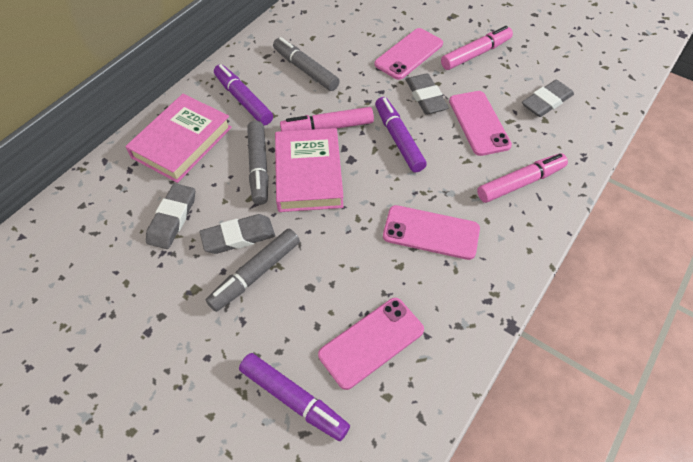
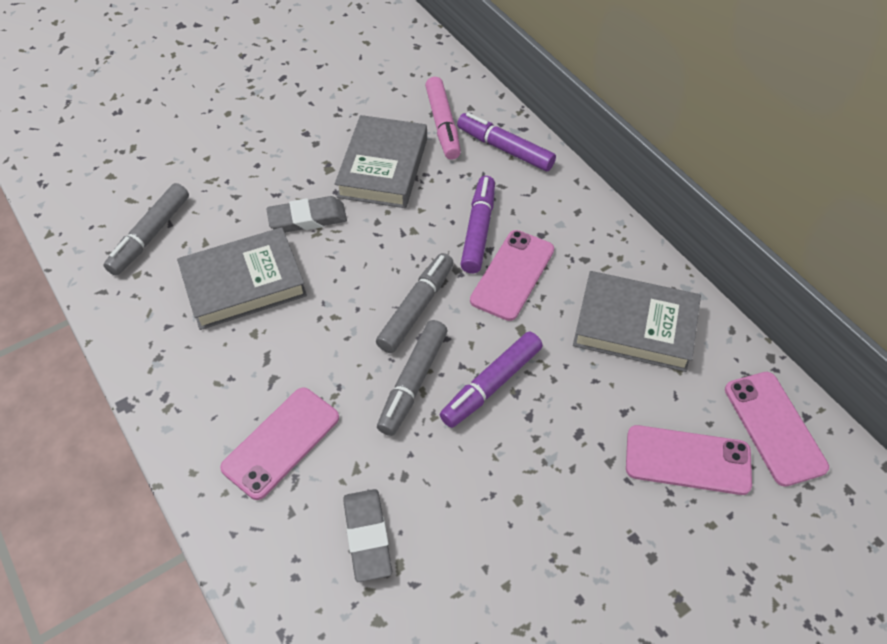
grey book: none = 0 -> [177,227,307,330] [335,115,427,208] [573,271,701,372] = 3
grey eraser: [146,183,195,249] [199,214,275,254] [406,73,449,114] [522,80,574,117] = 4 -> [266,196,347,233] [343,489,392,582] = 2
pink book: [125,94,232,183] [275,128,344,212] = 2 -> none = 0
pink marker: [280,107,374,131] [441,26,513,70] [477,153,568,203] = 3 -> [425,77,461,160] = 1

